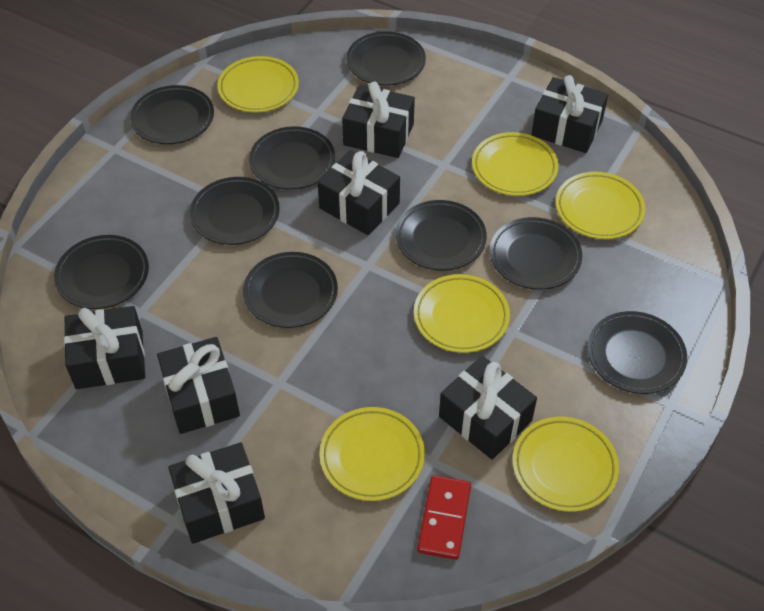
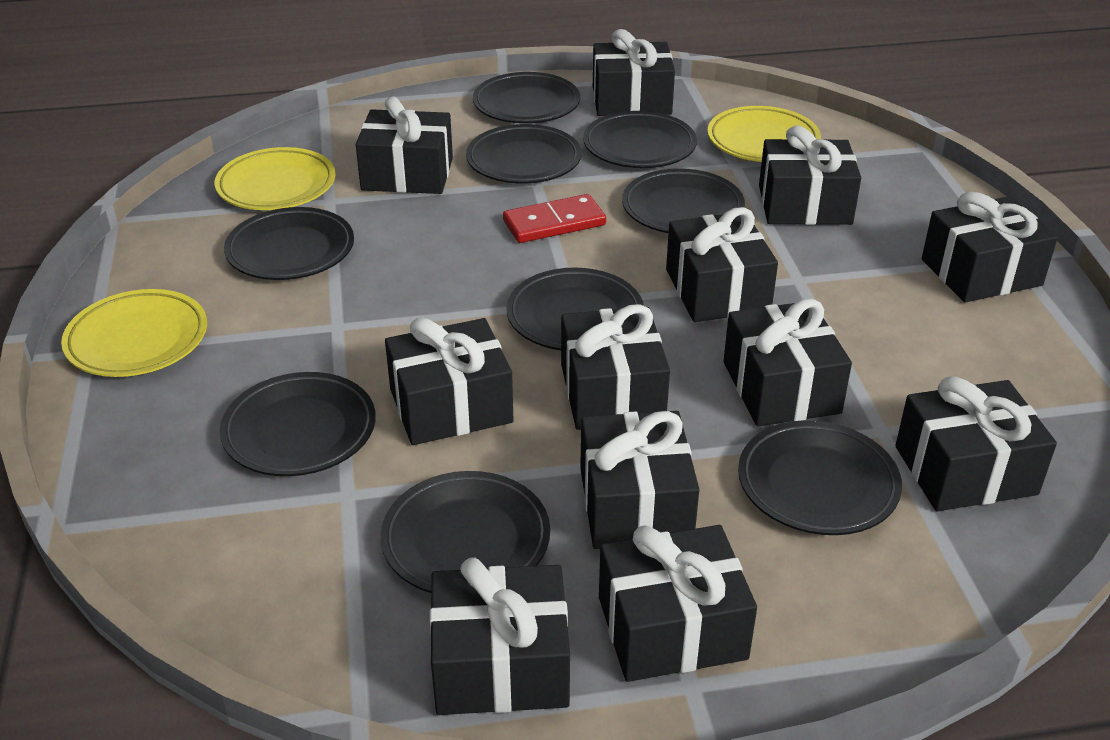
black gift: [64,306,145,389] [157,337,240,434] [168,442,265,544] [318,150,400,235] [342,82,415,158] [439,356,537,460] [531,75,608,153] = 7 -> [356,97,453,194] [385,317,514,445] [430,557,570,715] [561,304,670,430] [580,411,699,549] [593,29,675,116] [599,525,757,682] [666,207,778,322] [723,299,852,426] [759,126,861,225] [895,377,1057,511] [922,192,1058,303] = 12
yellow plate: [217,56,299,113] [319,407,425,501] [414,274,510,353] [472,132,559,196] [512,417,619,512] [556,172,645,239] = 6 -> [61,289,207,377] [215,147,335,210] [707,106,821,162] = 3

